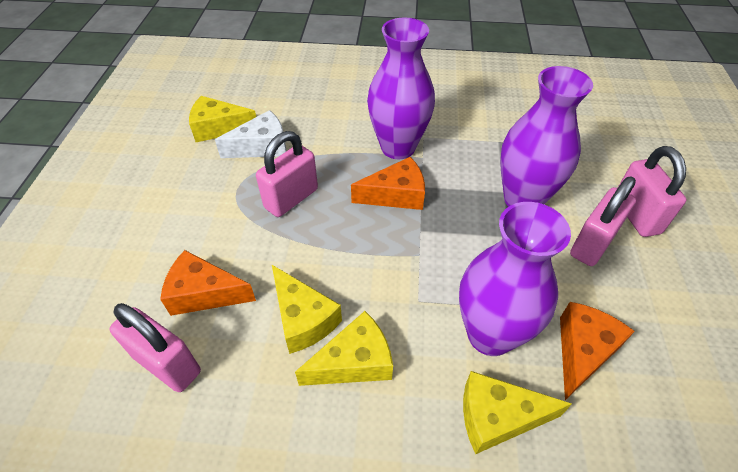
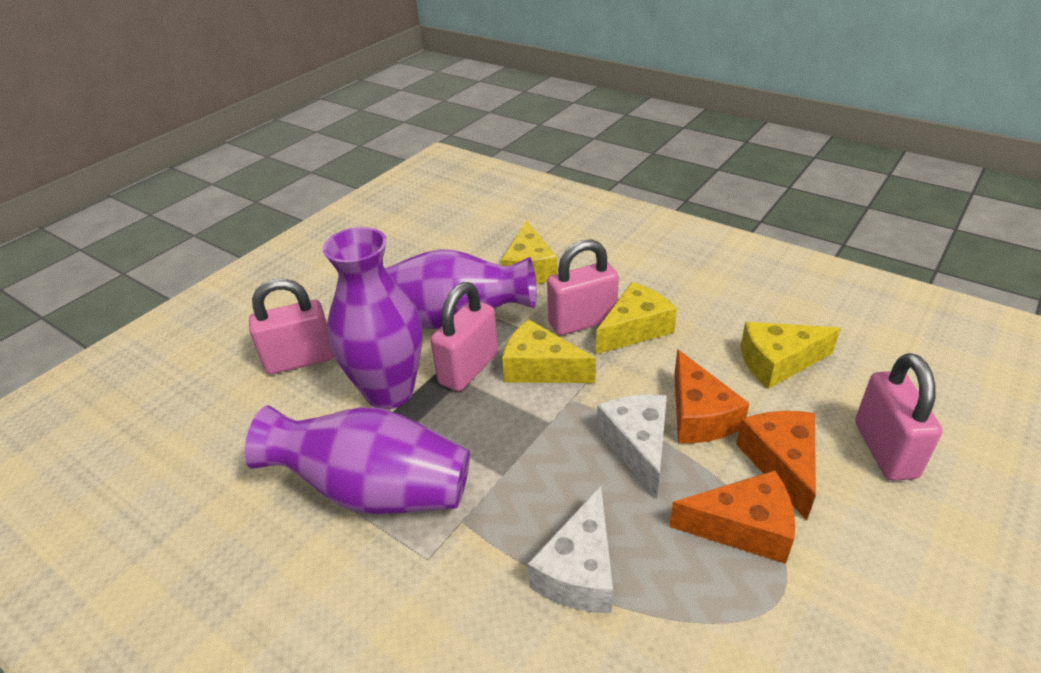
white cheese: [215,110,286,158] = 1 -> [528,486,613,613] [597,394,667,499] = 2

